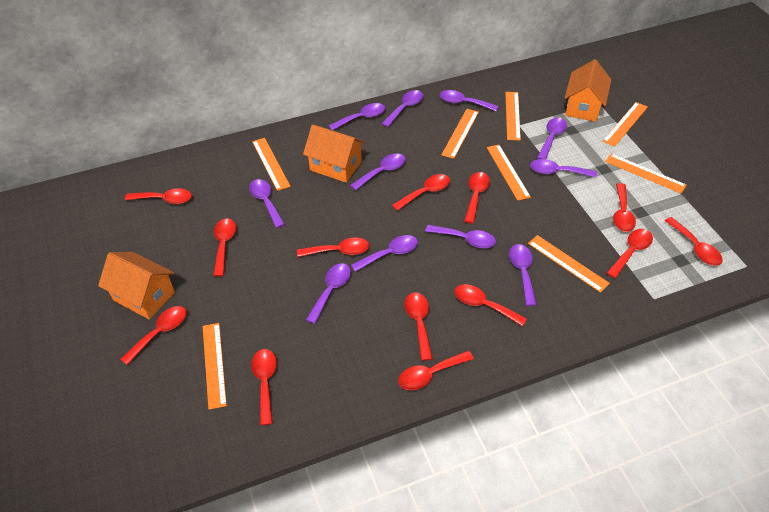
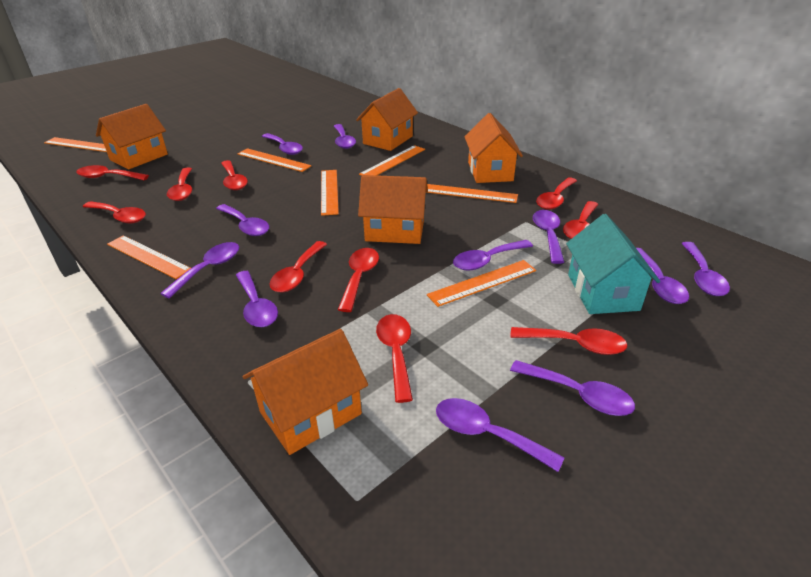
orange house: [98,252,175,319] [303,124,365,183] [565,59,611,122] = 3 -> [96,104,168,170] [243,329,368,455] [356,88,418,151] [358,175,428,244] [464,113,523,183] = 5
orange ruler: [203,323,227,410] [252,138,291,191] [441,109,479,159] [487,145,531,201] [505,92,521,140] [528,235,610,293] [603,102,648,147] [605,154,687,193] = 8 -> [44,137,107,152] [107,235,191,279] [238,148,311,172] [321,170,339,216] [359,145,425,176] [426,184,518,203] [427,260,536,307] = 7
red spoon: [120,306,186,365] [125,188,192,204] [213,218,236,277] [251,349,277,425] [297,238,369,257] [392,174,450,211] [398,351,474,390] [404,292,433,361] [454,284,527,327] [464,172,490,224] [607,229,653,278] [613,183,636,232] [665,217,723,266] = 13 -> [76,165,149,180] [83,201,146,224] [167,167,192,201] [221,160,248,190] [270,241,327,293] [338,248,379,312] [376,314,413,403] [510,327,628,355] [536,178,577,210] [563,201,598,239] = 10
turquoise house: none = 0 -> [566,214,660,314] = 1

